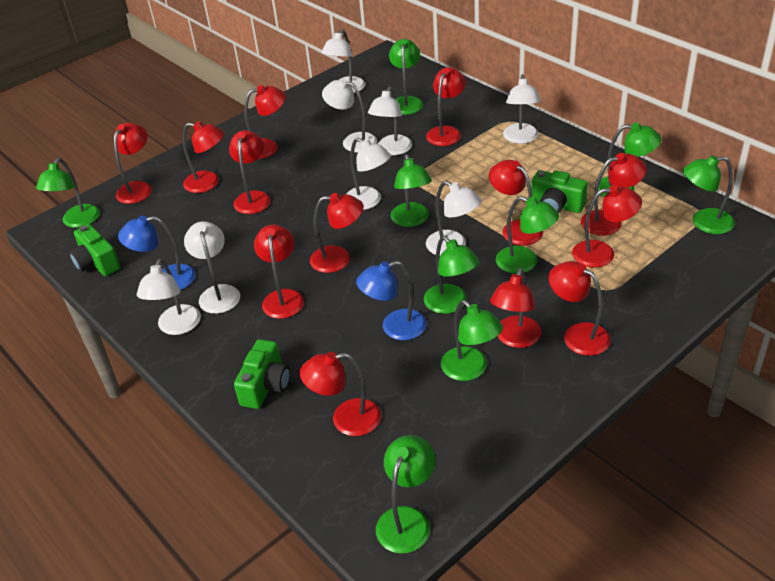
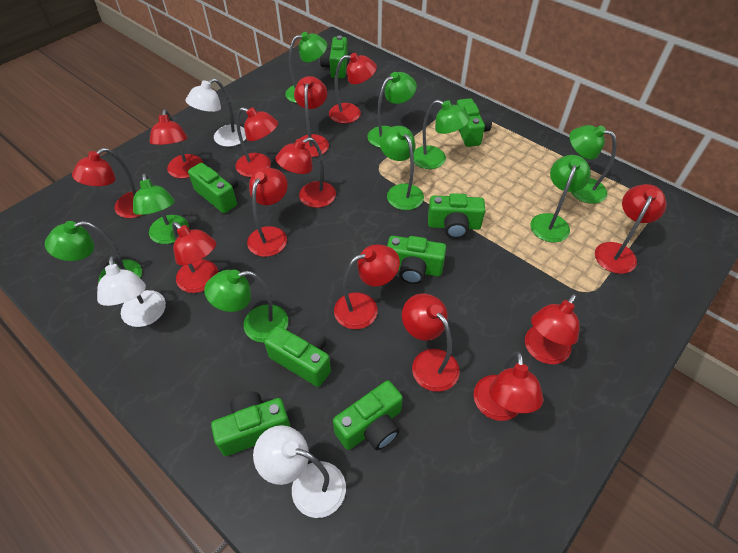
blue lamp: [118,216,196,290] [356,261,427,340] = 2 -> none = 0
green camera: [69,224,120,276] [234,339,290,409] [531,170,588,213] = 3 -> [188,163,238,213] [211,392,291,456] [264,326,331,387] [320,35,348,78] [333,380,403,450] [387,236,446,284] [428,193,485,239] [457,98,492,147] = 8
white lamp: [137,259,201,335] [184,221,240,314] [321,29,365,93] [322,78,377,152] [346,138,391,210] [368,87,412,155] [426,181,482,255] [503,74,541,144] = 8 -> [97,256,166,327] [186,78,246,147] [253,425,346,518] = 3

